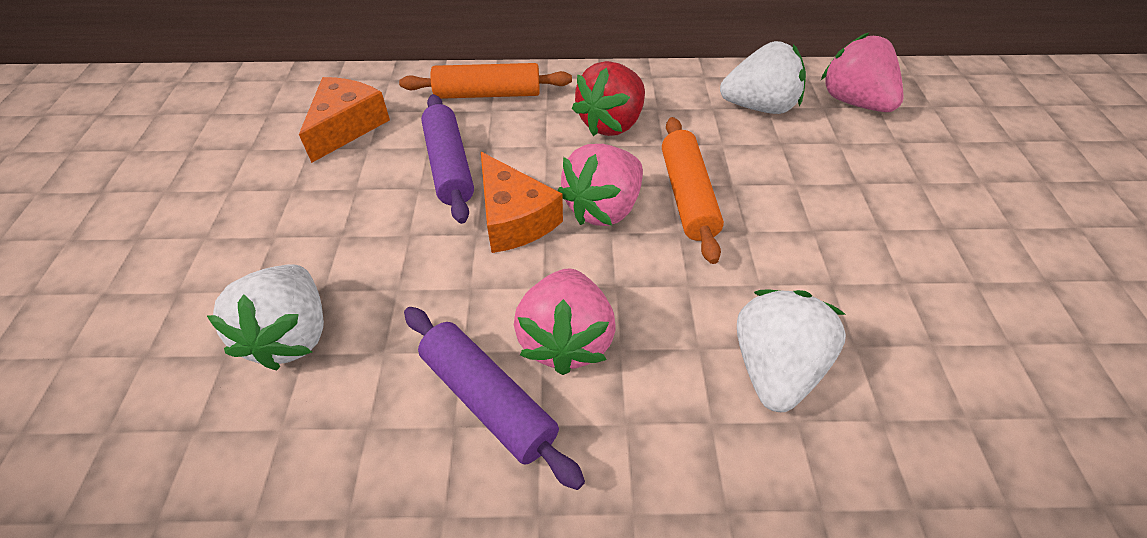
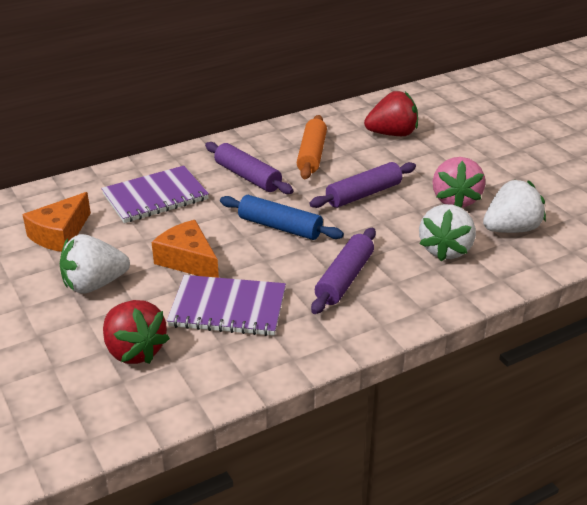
blue rolling pin: none = 0 -> [220,195,344,240] = 1
orange rolling pin: [399,63,572,99] [662,117,724,264] = 2 -> [297,115,327,179] = 1
pink strawberry: [514,268,616,375] [558,144,643,226] [821,32,904,112] = 3 -> [433,157,485,208] = 1
purple notebook: none = 0 -> [101,166,209,223] [167,275,286,336] = 2
purple rolling pin: [404,307,585,490] [421,94,474,224] = 2 -> [205,142,293,194] [309,162,416,208] [311,228,376,314] = 3
red strawberry: [572,61,645,136] = 1 -> [103,300,170,364] [364,91,418,136] = 2

